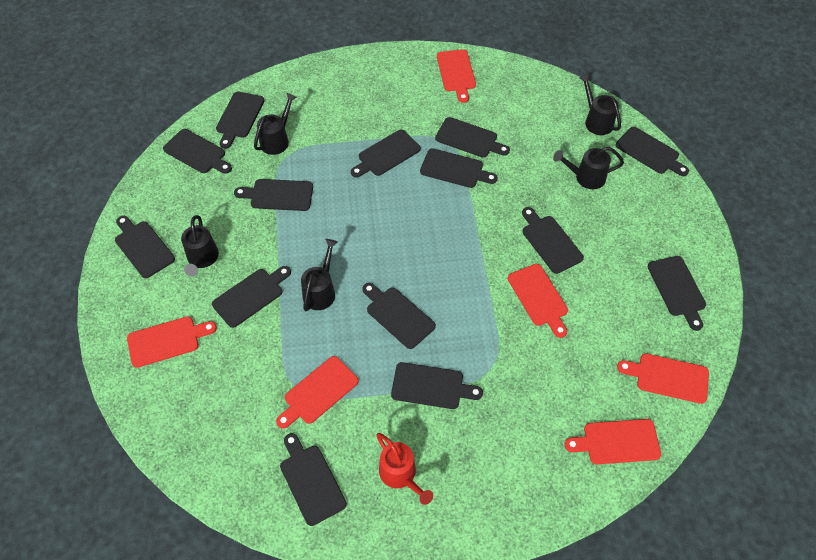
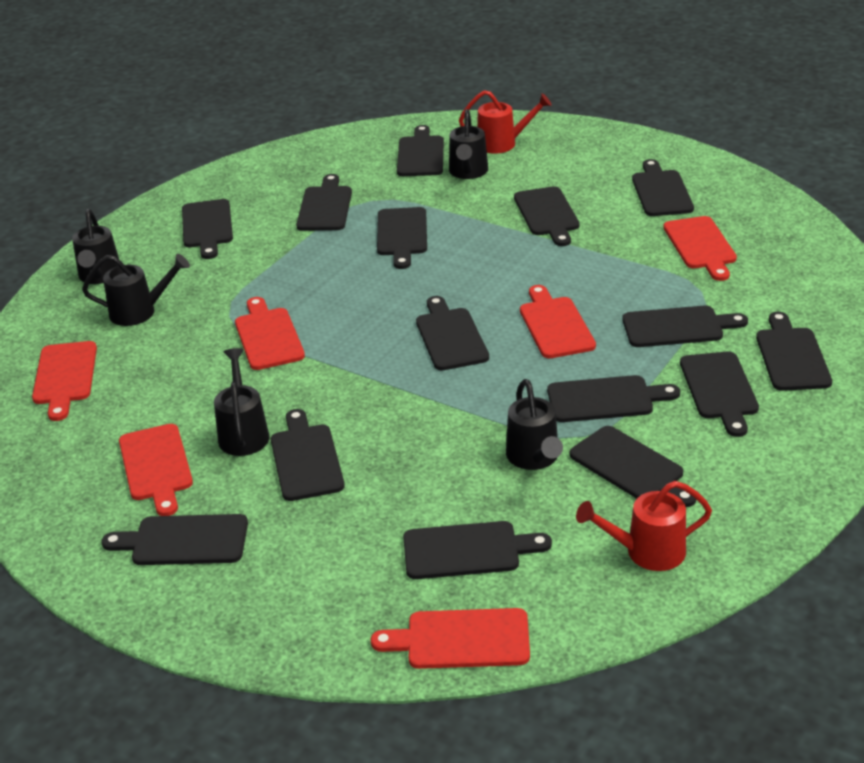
black cutting board: [115,216,175,278] [163,129,232,174] [212,266,291,328] [216,91,264,149] [234,179,313,211] [280,433,347,526] [351,130,421,178] [362,283,436,349] [391,362,483,409] [420,148,498,188] [435,117,510,158] [522,207,584,274] [616,127,689,176] [648,256,706,331] = 14 -> [102,514,248,565] [182,199,233,259] [271,409,345,501] [296,174,352,231] [377,207,427,269] [397,125,444,176] [403,521,552,579] [416,296,489,370] [514,186,580,246] [547,375,680,422] [570,426,696,507] [622,306,748,347] [632,159,694,216] [680,352,759,437] [756,312,832,391] = 15
red watering can: [376,433,433,505] = 1 -> [459,90,552,154] [576,481,712,571] = 2

